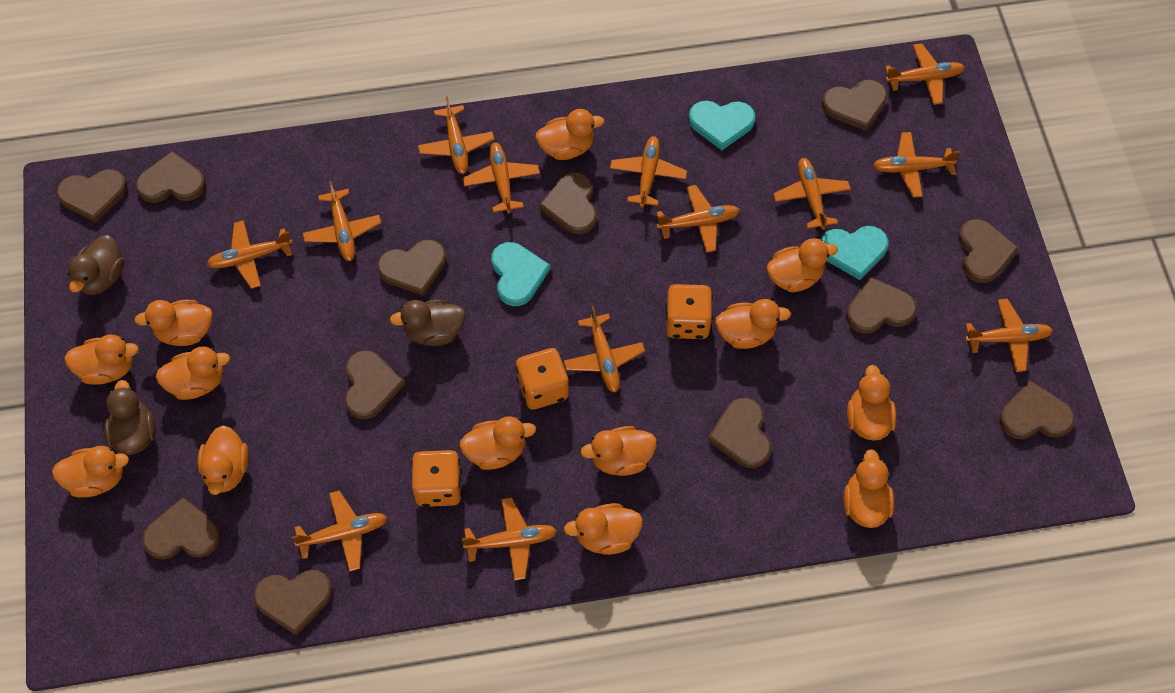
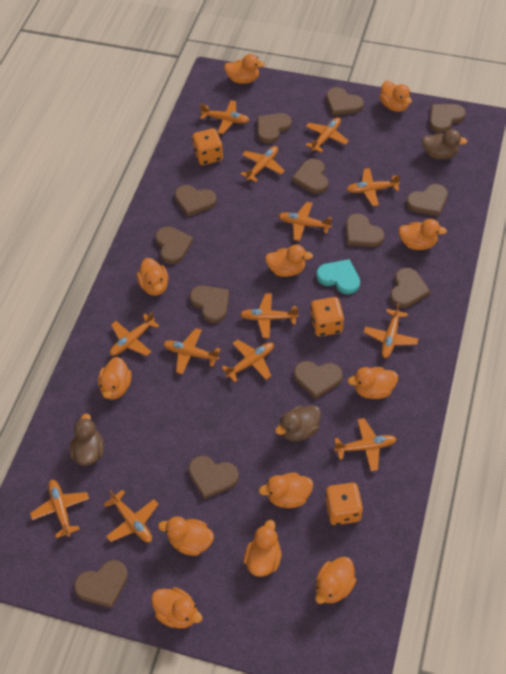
brown heart: [56,169,127,223] [136,151,206,203] [142,497,221,560] [253,570,332,636] [345,350,405,419] [377,240,446,296] [539,172,597,234] [708,398,771,468] [822,80,887,131] [846,277,917,334] [958,219,1019,283] [999,381,1074,439] = 12 -> [74,560,128,608] [155,226,194,264] [174,185,217,217] [188,456,239,499] [190,285,229,323] [257,113,292,144] [292,159,328,194] [294,361,343,399] [326,87,364,115] [346,213,385,247] [390,268,430,308] [406,184,448,216] [429,104,466,133] = 13
orange duck: [52,446,129,498] [64,335,139,385] [134,300,213,346] [156,347,230,400] [198,425,249,495] [459,416,536,470] [535,109,605,160] [564,503,643,555] [581,426,657,476] [715,299,791,349] [767,238,838,292] [843,449,895,528] [847,365,897,441] = 13 -> [98,357,131,400] [137,258,168,296] [151,587,203,629] [158,516,214,556] [224,54,265,84] [244,520,282,577] [259,473,313,508] [265,245,313,277] [315,557,356,604] [348,367,398,399] [379,81,412,112] [398,219,447,250] = 12
turquoise heart: [491,242,551,306] [689,101,756,150] [821,226,888,280] = 3 -> [316,259,360,294] = 1

